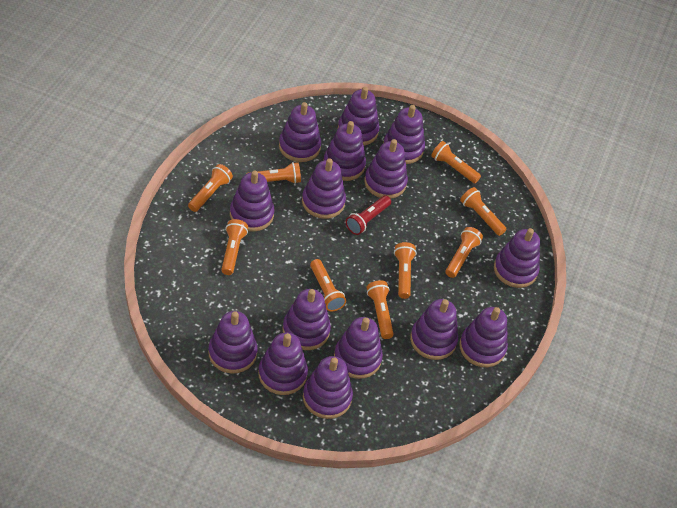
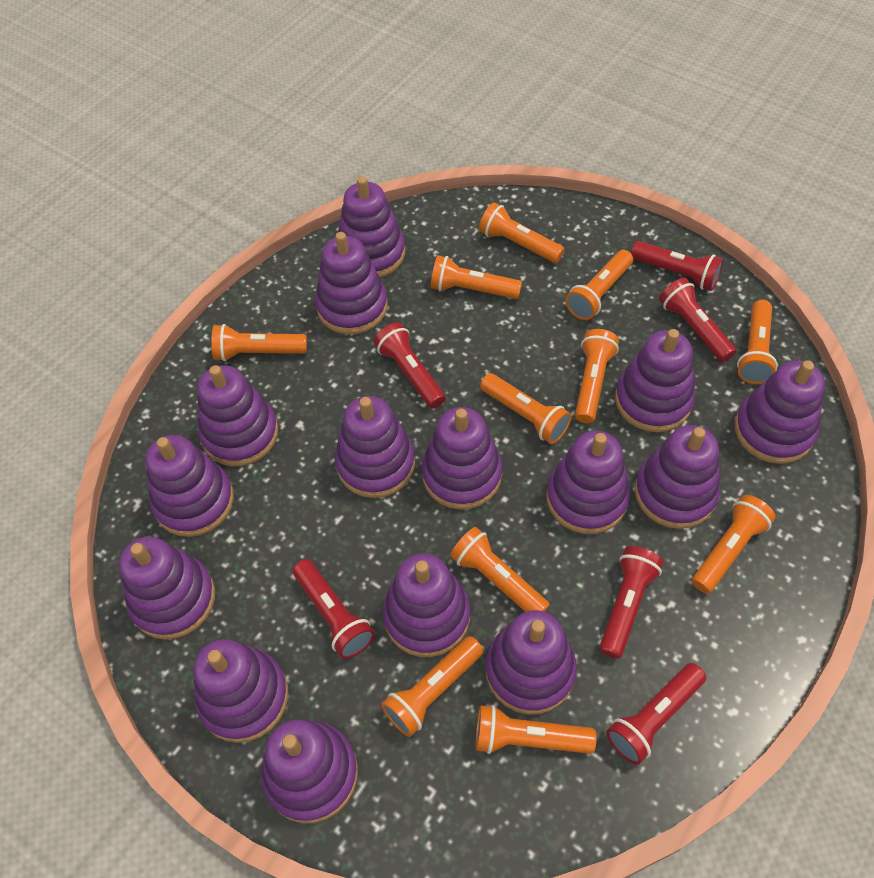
orange flashlight: [188,164,233,212] [221,219,248,275] [246,162,301,184] [310,259,346,311] [367,280,394,339] [394,242,417,299] [431,141,481,183] [446,227,483,278] [460,187,506,236] = 9 -> [211,324,307,361] [381,636,484,737] [431,256,522,299] [450,527,550,612] [476,705,596,754] [479,203,565,263] [480,373,572,444] [565,250,633,320] [575,329,619,423] [692,495,776,594] [737,300,778,384] = 11
red flashlight: [346,195,391,235] = 1 -> [293,559,375,659] [374,322,446,408] [599,546,664,659] [606,663,706,765] [631,241,724,291] [659,278,736,362] = 6

